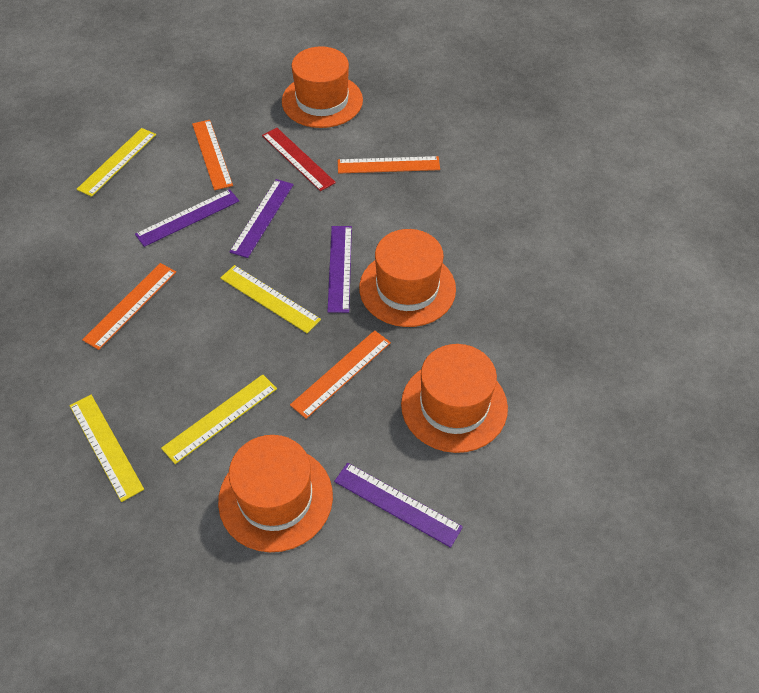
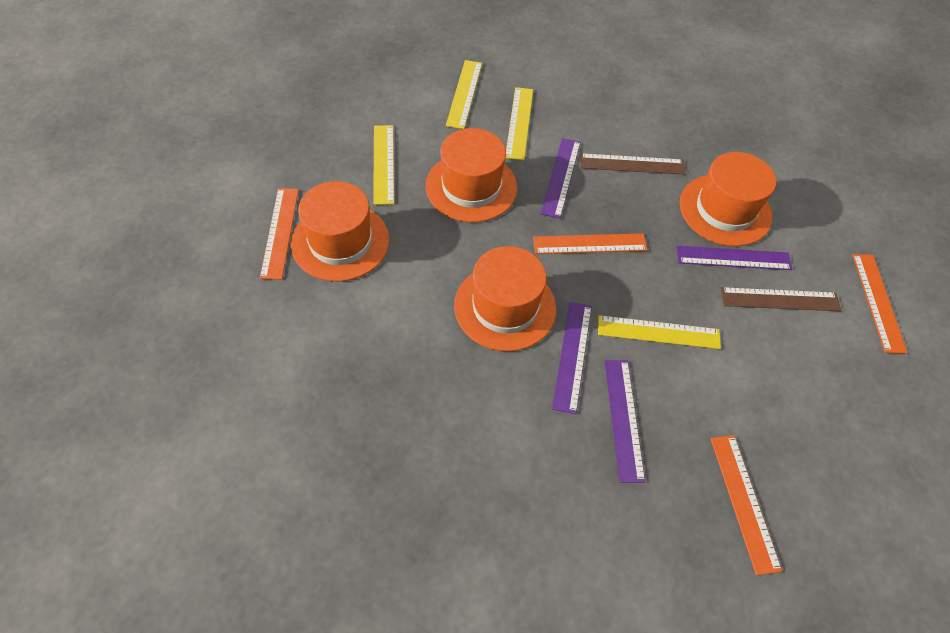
brown ruler: none = 0 -> [580,153,686,175] [721,287,841,311] = 2
red ruler: [262,128,336,191] = 1 -> none = 0

